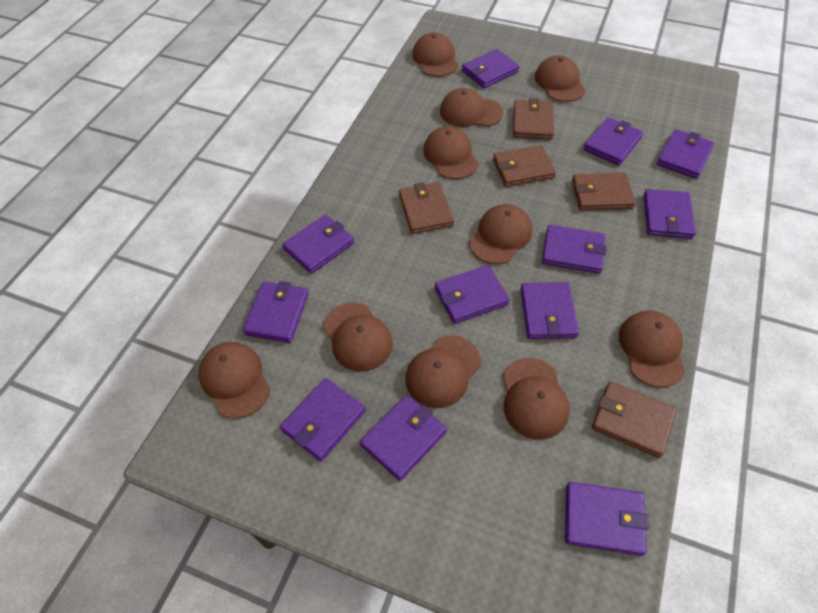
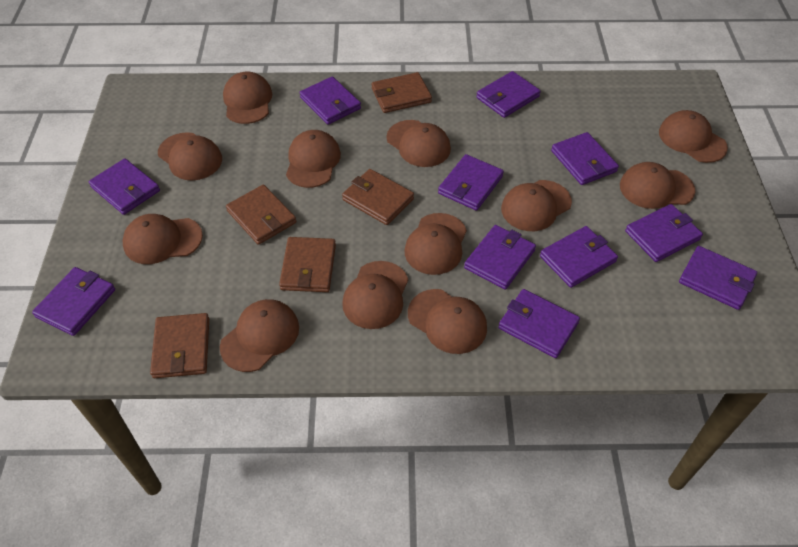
brown cap: [198,342,271,419] [323,302,393,372] [405,335,481,408] [413,32,458,77] [423,126,479,179] [440,88,503,127] [469,204,532,264] [503,358,570,440] [535,55,585,102] [619,310,686,388] = 10 -> [123,214,203,264] [158,132,222,181] [220,299,299,372] [223,72,272,124] [286,130,341,188] [342,261,408,329] [386,120,451,167] [404,213,467,275] [408,289,487,354] [501,180,572,231] [620,162,696,209] [659,110,728,163] = 12
purple wallet: [243,281,309,343] [280,378,366,461] [282,214,354,274] [360,395,447,481] [435,265,509,324] [462,49,520,88] [521,282,579,339] [542,225,607,274] [565,482,649,556] [583,117,643,166] [644,189,696,239] [657,129,714,179] = 12 -> [32,267,115,336] [89,158,160,215] [300,77,361,125] [438,154,504,211] [464,225,536,290] [476,71,541,118] [499,289,580,358] [540,226,618,288] [551,132,619,185] [625,204,703,262] [679,246,757,310] = 11

